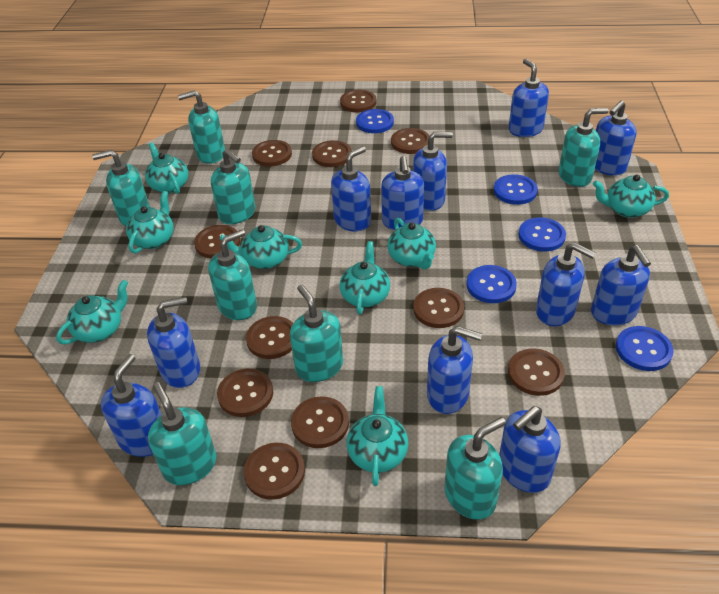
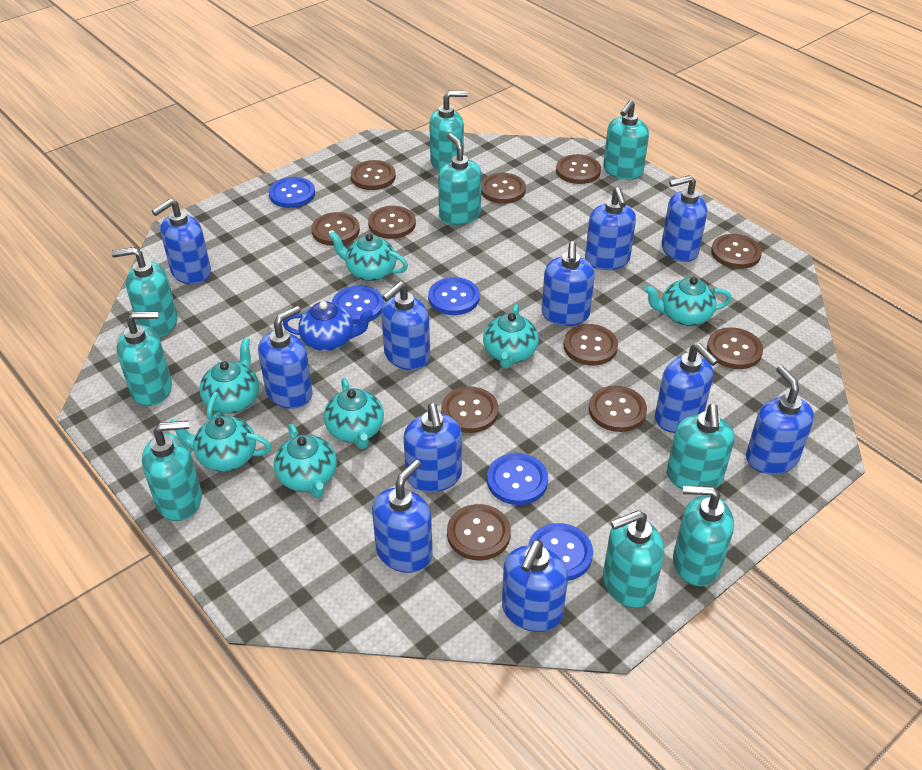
blue teapot: none = 0 -> [283,301,373,351] = 1
turquoise soap dispenser: [92,150,150,226] [148,382,216,485] [178,90,225,164] [208,229,257,320] [211,148,255,224] [290,285,343,382] [445,417,506,520] [559,108,609,187] = 8 -> [111,247,178,337] [116,311,172,406] [142,421,202,521] [429,91,468,172] [438,133,482,225] [603,100,649,180] [603,510,664,608] [667,404,735,489] [673,486,734,586] = 9
turquoise teapot: [56,280,128,344] [126,191,174,253] [145,143,188,194] [220,225,302,269] [339,241,390,315] [346,386,408,486] [387,218,436,269] [593,175,669,218] = 8 -> [170,416,272,472] [199,338,259,420] [274,424,337,498] [324,378,384,449] [328,231,408,281] [483,304,539,369] [644,277,732,326] = 7

